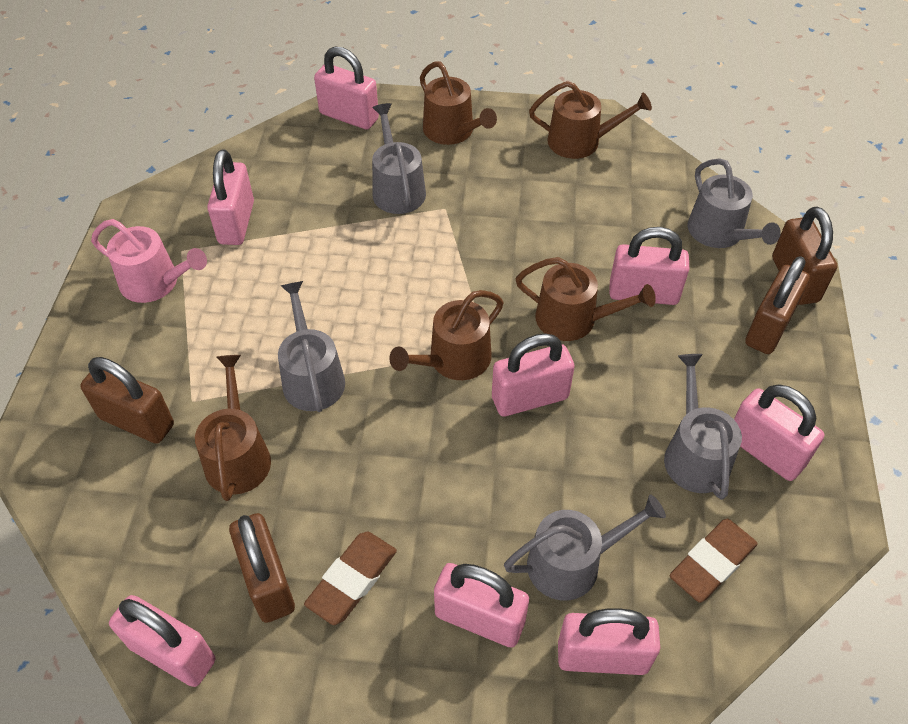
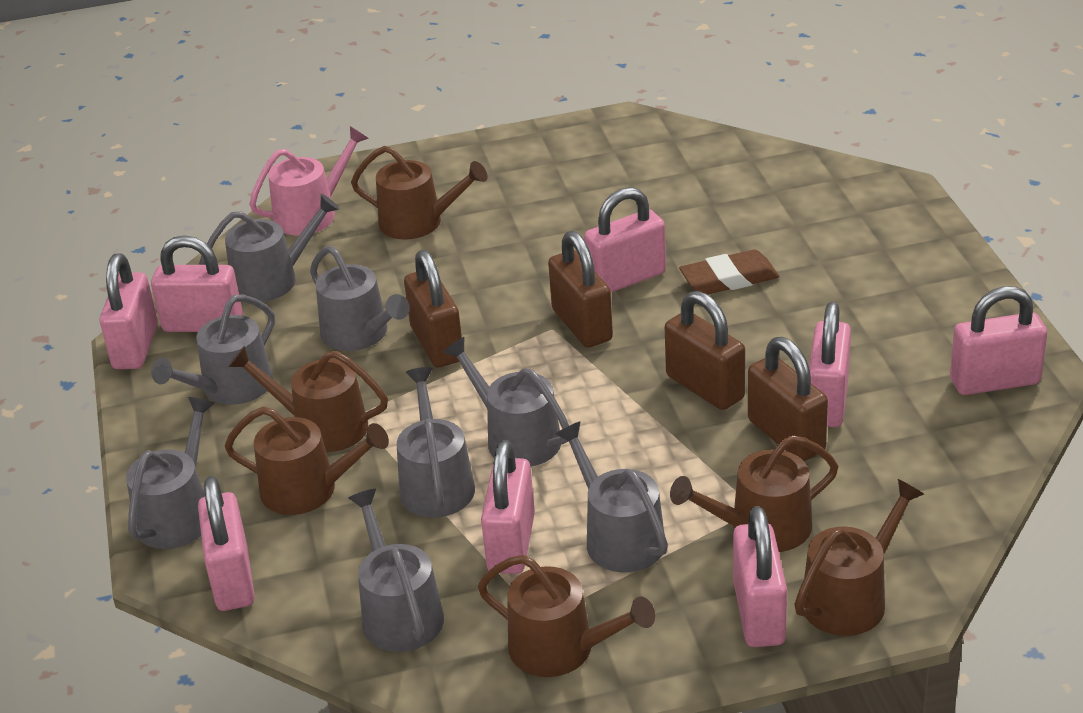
brown eraser: [304,532,397,625] [669,519,758,603] = 2 -> [679,250,779,294] = 1
brown watering can: [195,355,271,501] [389,290,504,380] [420,62,497,145] [516,257,656,341] [529,81,652,159] = 5 -> [225,407,389,515] [228,346,388,452] [351,146,488,239] [478,555,655,677] [670,435,838,552] [794,479,924,636] = 6
grey watering can: [278,281,345,412] [372,103,426,214] [504,495,666,601] [664,354,742,500] [688,158,781,248] = 5 -> [126,397,215,549] [151,294,275,405] [199,194,339,302] [310,246,410,351] [348,489,444,652] [397,367,475,518] [443,337,569,466] [555,421,668,572] = 8

